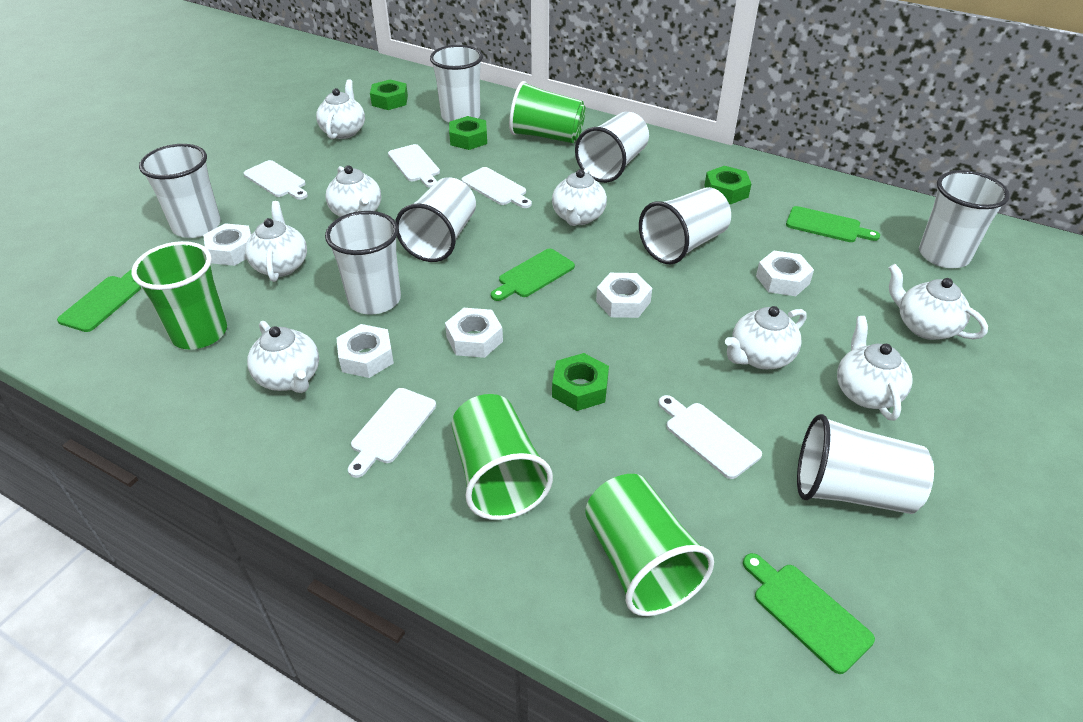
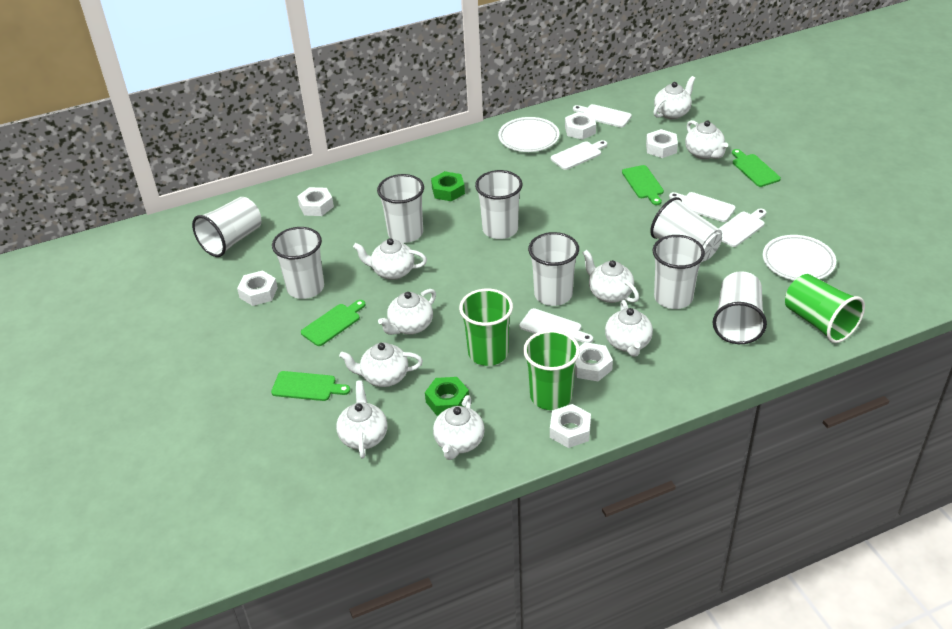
green cup: [132,241,227,349] [452,394,553,520] [509,81,586,143] [585,474,714,616] = 4 -> [459,288,513,366] [523,330,580,410] [785,274,865,343] = 3
green nut: [370,79,408,110] [449,116,487,150] [552,353,609,411] [704,166,751,204] = 4 -> [425,377,469,416] [431,171,465,201] = 2
white nut: [203,223,252,266] [336,324,394,378] [445,308,503,358] [596,273,652,318] [756,251,814,296] = 5 -> [237,270,278,306] [297,187,334,216] [550,404,591,448] [565,112,596,140] [574,342,613,381] [646,129,678,158] = 6
white plate: none = 0 -> [498,117,560,152] [763,235,836,280] = 2
white teapot: [245,201,307,282] [247,321,319,393] [316,79,365,139] [325,165,381,217] [552,168,607,226] [725,306,807,369] [837,316,913,421] [889,264,988,340] = 8 -> [336,380,387,458] [339,342,423,387] [353,238,427,280] [378,289,436,335] [433,395,485,460] [582,250,639,303] [605,300,653,357] [653,76,695,119] [685,120,728,159] = 9

